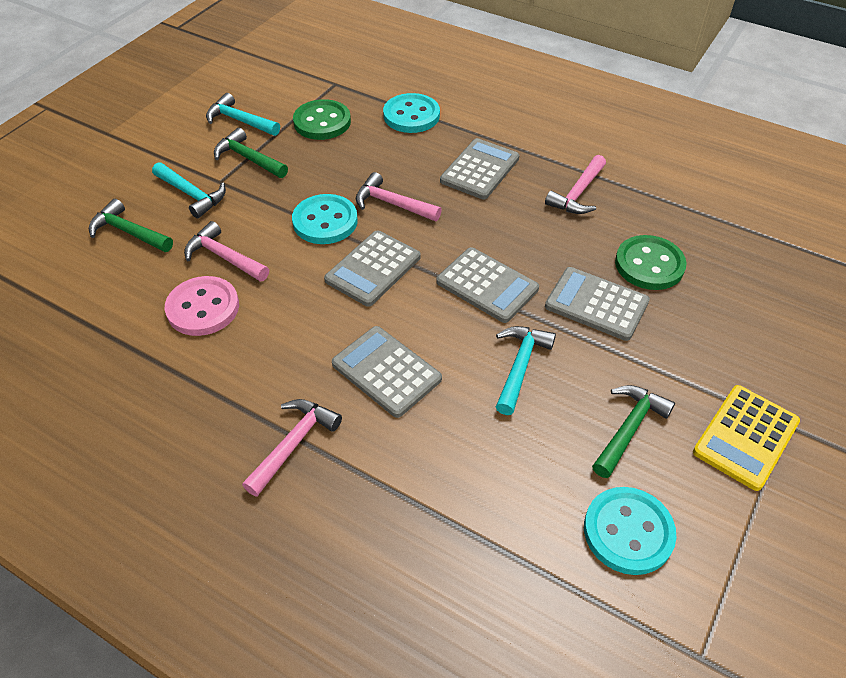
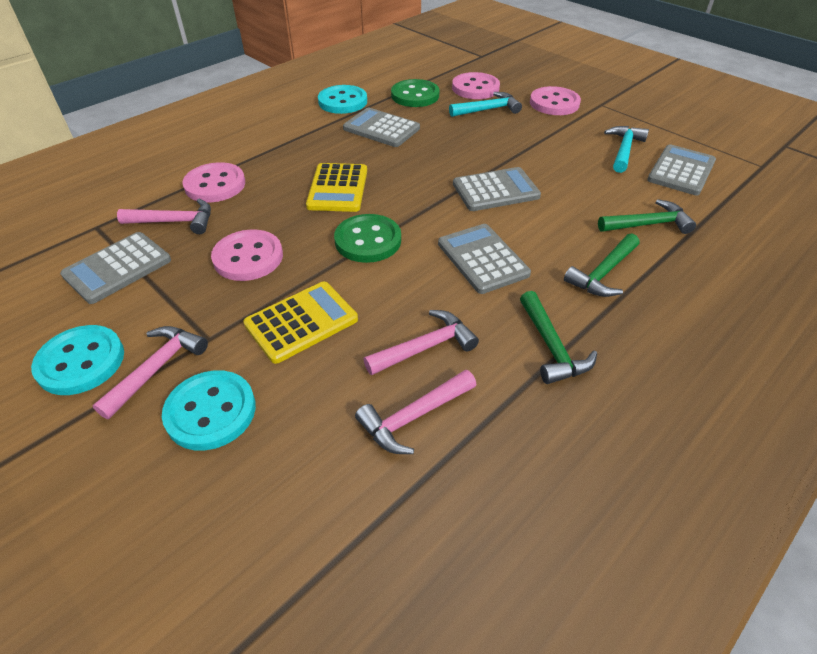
pink button: [165,276,239,336] = 1 -> [182,162,245,202] [211,229,283,281] [452,72,500,99] [530,86,581,115] = 4
turquoise hammer: [152,162,226,218] [206,93,280,136] [496,326,556,415] = 3 -> [449,92,522,117] [604,126,649,173] = 2
yellow calculator: [693,385,800,491] = 1 -> [243,281,358,364] [306,163,367,212] = 2

